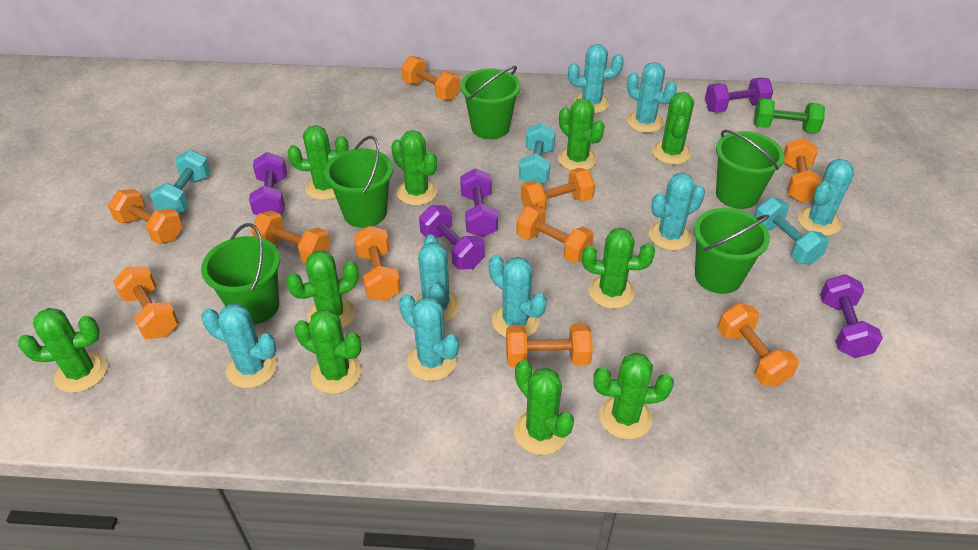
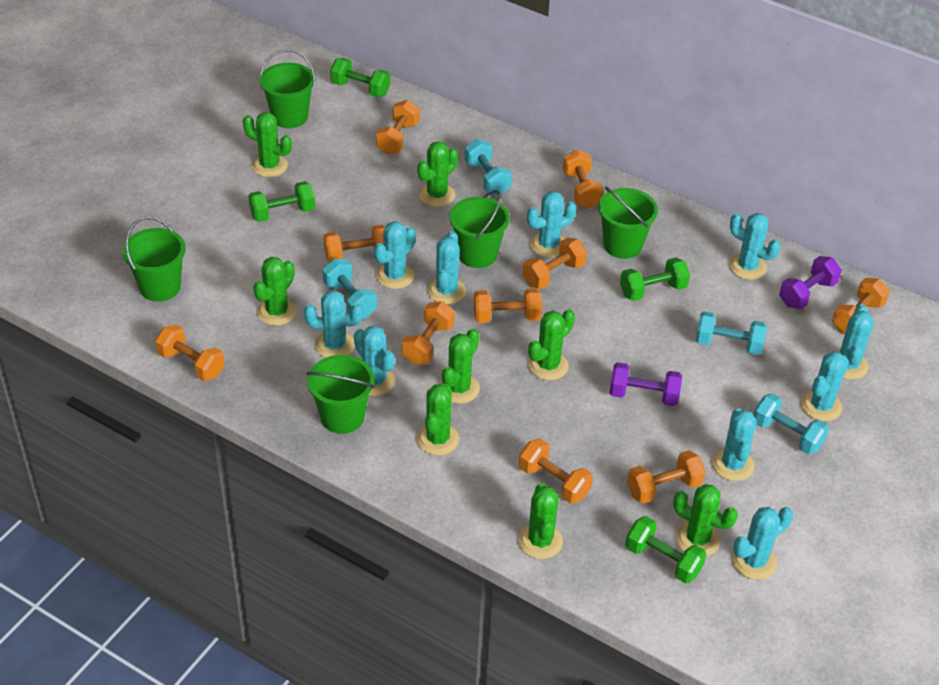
green cactus: [18,308,107,393] [286,250,359,329] [288,125,349,200] [295,309,362,394] [391,130,437,206] [514,360,574,455] [558,98,605,170] [582,228,655,309] [593,353,674,440] [652,92,694,165] = 10 -> [243,112,292,177] [253,257,297,326] [417,141,458,207] [417,384,459,455] [439,328,480,404] [518,483,563,559] [528,309,575,380] [673,484,738,556] = 8
green dumbbell: [754,98,825,133] = 1 -> [248,181,315,222] [330,58,390,97] [620,258,690,301] [625,516,707,584] = 4
purple dumbbell: [249,152,287,215] [419,205,485,270] [460,168,498,237] [705,78,773,112] [820,274,883,358] = 5 -> [609,362,682,406] [779,256,842,309] = 2
turquoise cactus: [202,304,277,388] [399,294,459,381] [415,235,460,323] [489,255,546,337] [568,44,624,113] [627,62,677,133] [649,173,705,251] [798,159,854,236] = 8 -> [304,290,363,358] [354,326,395,396] [374,221,416,289] [427,231,466,304] [527,191,577,258] [712,408,757,481] [729,213,781,280] [732,507,793,580] [801,351,849,421] [835,304,874,380] = 10
turquoise dumbbell: [150,150,211,214] [519,123,556,184] [754,197,829,264] = 3 -> [322,259,377,318] [465,139,512,195] [696,311,767,355] [753,393,829,454] = 4

